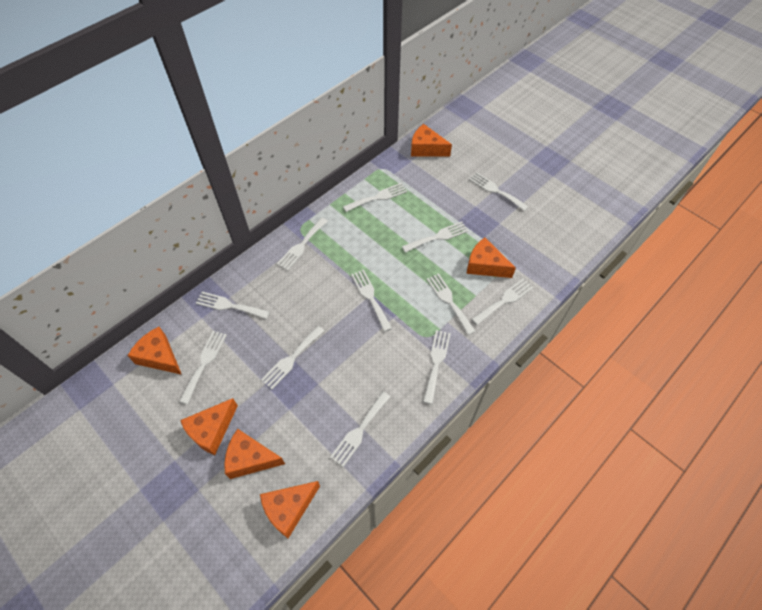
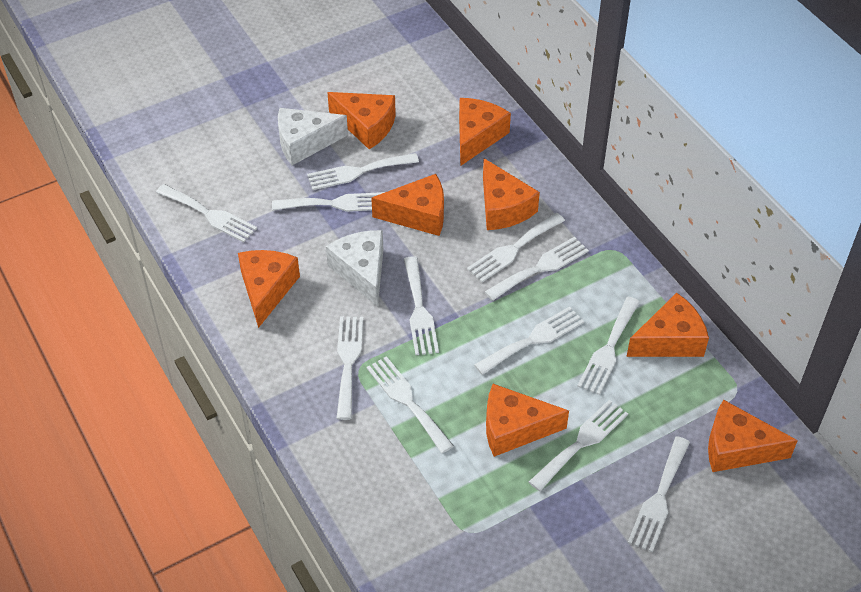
orange cheese: [127,327,182,375] [180,398,238,455] [224,429,285,479] [260,481,320,538] [411,124,452,157] [467,238,516,278] = 6 -> [238,250,300,328] [327,92,396,149] [371,174,444,236] [459,98,511,166] [483,158,540,230] [486,384,569,457] [626,293,709,357] [708,400,798,472] = 8
white cheese: none = 0 -> [278,108,348,165] [326,230,383,307] = 2

